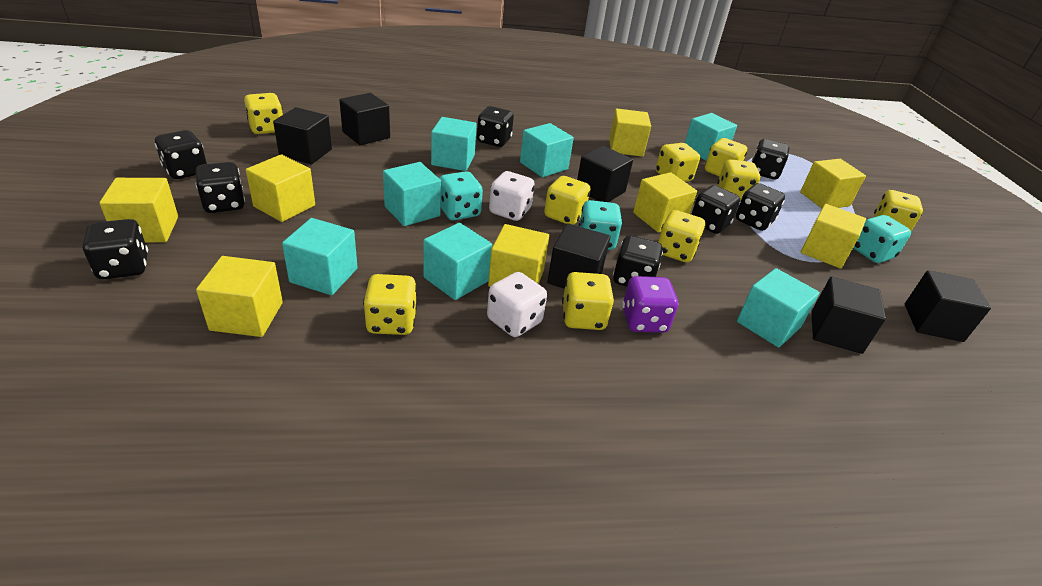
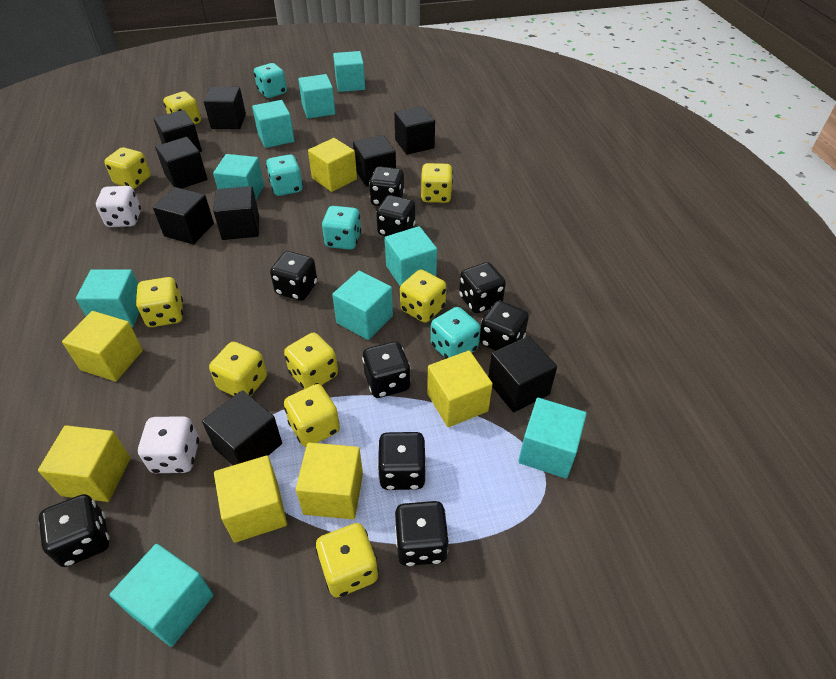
black cube: [273,107,332,164] [339,93,390,145] [547,223,610,289] [577,146,633,202] [811,277,886,354] [905,270,991,342] = 6 -> [153,187,214,244] [154,110,202,152] [155,137,207,189] [202,390,282,465] [204,87,246,129] [213,186,259,240] [353,135,396,187] [394,106,435,155] [488,336,557,412] = 9
black dice: [82,219,148,279] [155,130,207,179] [195,162,245,213] [477,106,514,147] [613,235,663,287] [691,185,740,234] [736,183,785,231] [752,139,789,180] = 8 -> [39,494,109,567] [270,251,317,301] [362,341,411,398] [369,166,405,206] [376,195,415,236] [377,432,426,490] [395,501,449,566] [459,262,506,313] [480,301,529,351] = 9
purple dice: [622,276,678,333] = 1 -> none = 0
turquoise cube: [282,218,358,295] [383,162,441,226] [424,223,492,300] [431,117,477,171] [520,123,574,177] [685,113,737,161] [737,268,820,348] = 7 -> [76,269,140,327] [110,544,214,647] [213,154,264,199] [252,100,295,148] [298,74,335,119] [332,271,393,340] [333,51,365,92] [385,226,437,286] [518,398,587,479] = 9
turquoise dice: [439,171,483,220] [579,200,622,250] [853,215,911,263] = 3 -> [254,63,287,98] [266,154,303,196] [322,206,361,250] [431,307,481,359] = 4
yellow cube: [99,178,178,243] [196,256,283,337] [246,154,315,222] [488,224,549,287] [609,108,651,157] [633,172,697,232] [800,159,866,208] [801,204,866,269] = 8 -> [38,425,131,502] [62,311,143,382] [214,455,287,543] [296,443,363,519] [308,138,357,192] [427,350,493,427] = 6

